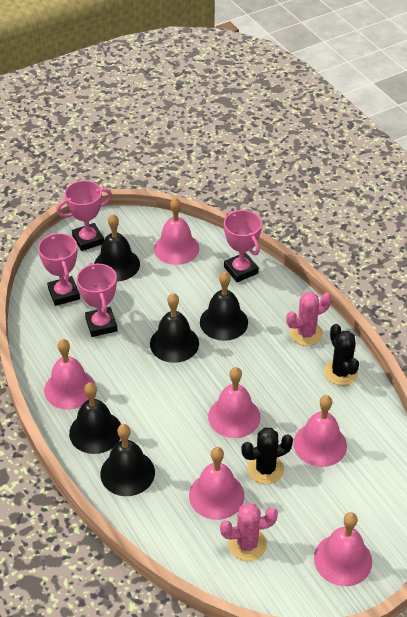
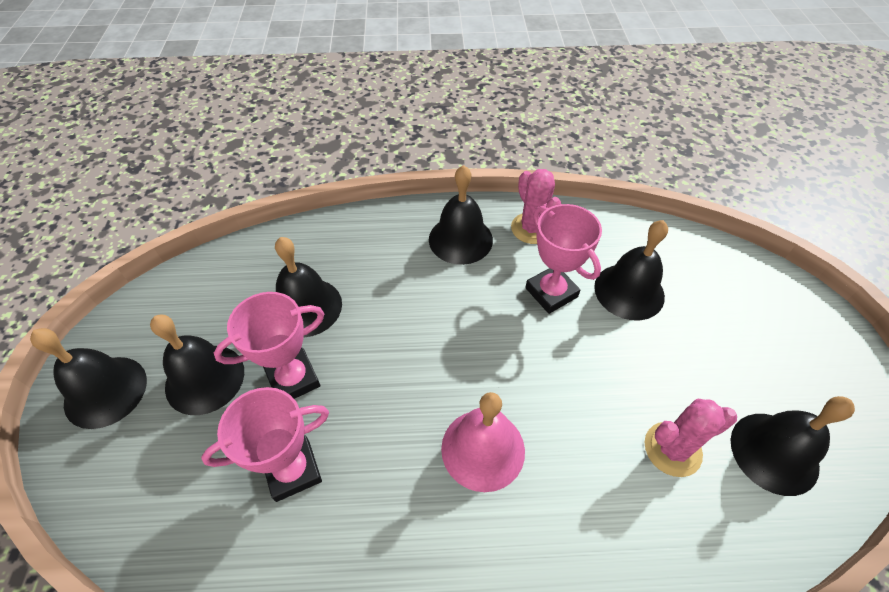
black bell: [69,383,121,454] [94,214,140,281] [100,424,155,496] [150,293,199,363] [200,272,248,341] = 5 -> [30,328,147,429] [150,315,244,415] [275,237,342,337] [429,165,493,265] [594,220,668,320] [731,396,855,496] = 6
black cactus: [241,428,293,484] [324,324,359,386] = 2 -> none = 0
pink bell: [44,339,95,409] [154,198,199,265] [189,447,244,520] [208,367,260,438] [293,395,347,467] [314,512,372,586] = 6 -> [441,392,525,492] = 1
pink trophy: [38,233,80,306] [56,180,112,251] [77,263,118,337] [224,210,262,282] = 4 -> [201,387,329,502] [214,292,324,399] [525,204,602,314] = 3

